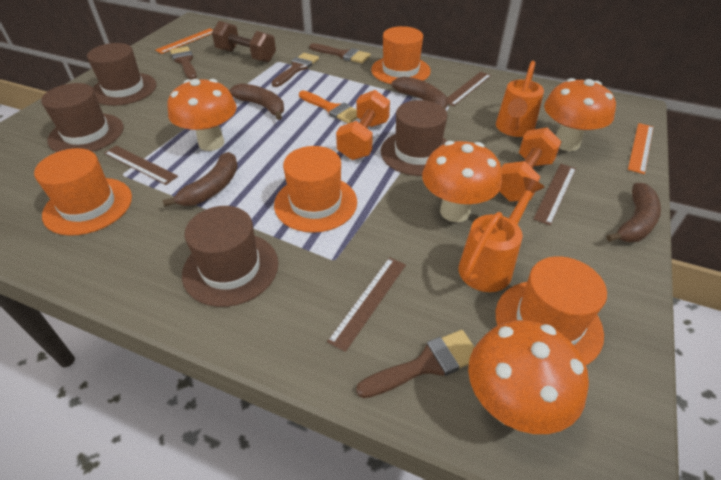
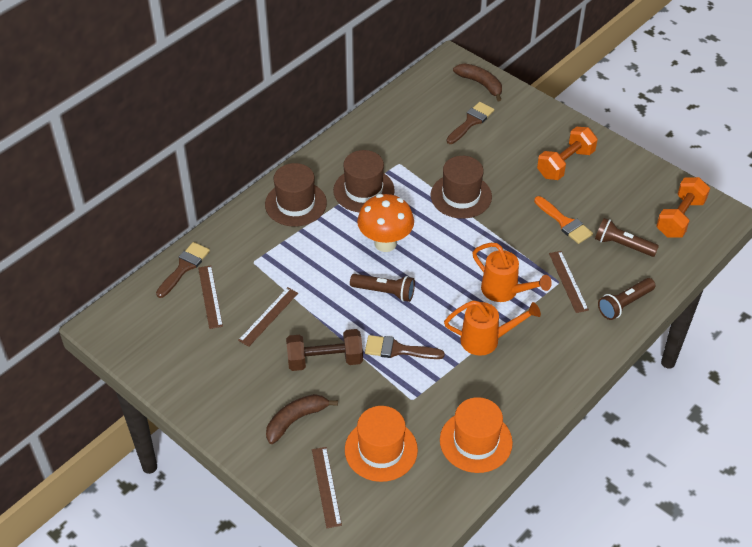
brown banana: [163,152,238,206] [229,83,284,120] [391,76,448,112] [607,183,661,242] = 4 -> [266,394,338,444] [453,64,502,101] = 2
brown brush: [170,46,197,80] [272,53,319,87] [309,43,371,63] [356,330,475,398] = 4 -> [156,242,210,298] [365,335,445,359] [446,102,494,144] = 3
brown flashlight: none = 0 -> [350,274,415,302] [595,218,659,257] [598,278,655,320] = 3
brown hat: [41,83,124,152] [87,43,156,106] [182,206,278,307] [381,100,447,176] = 4 -> [265,163,327,227] [333,150,395,212] [431,156,492,219] = 3
orange hat: [34,148,132,236] [274,146,357,233] [371,26,431,84] [496,256,607,365] = 4 -> [345,406,418,482] [440,397,513,473] = 2
orange mushroom: [167,79,237,151] [422,141,502,222] [468,320,589,434] [544,78,616,151] = 4 -> [357,194,414,252] = 1
orange ruler: [155,28,213,54] [628,123,653,174] = 2 -> none = 0

